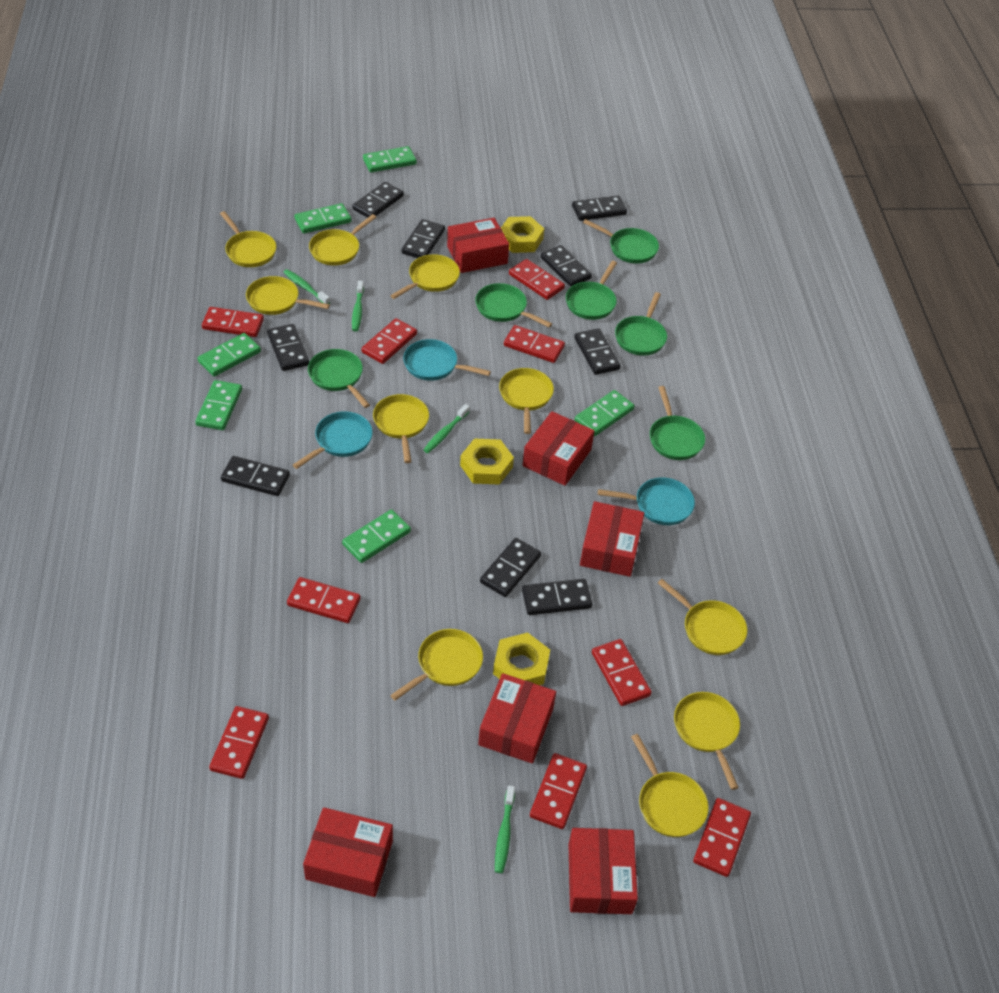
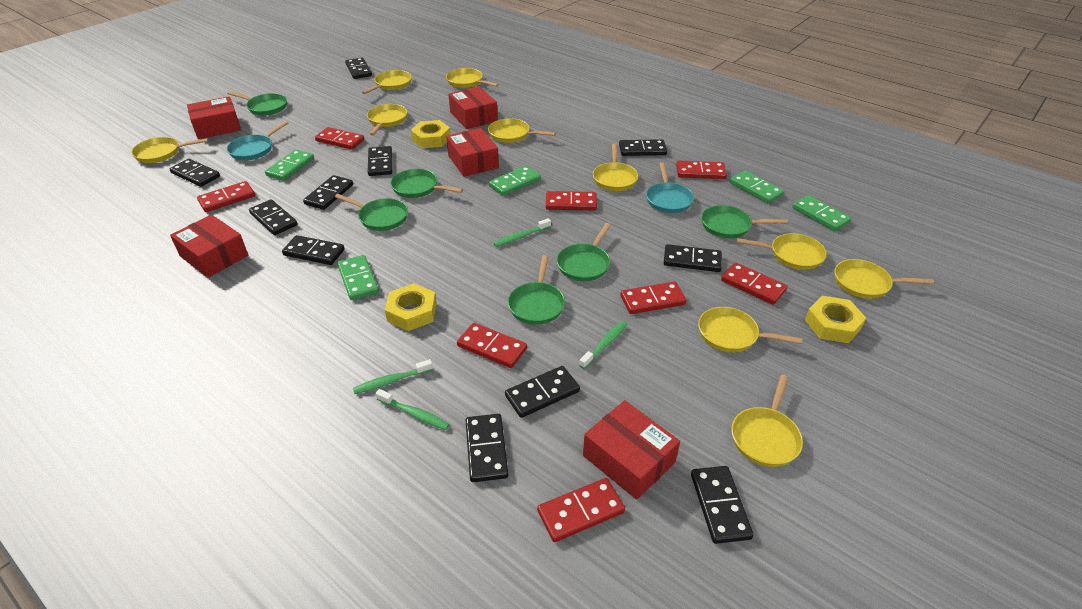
black domino: [221,456,290,496] [267,324,309,371] [352,182,404,218] [402,219,445,258] [480,538,541,597] [522,579,592,615] [541,245,592,287] [572,196,627,221] [574,328,620,375] = 9 -> [170,159,220,187] [249,199,297,235] [282,235,345,265] [303,175,353,210] [345,57,372,79] [368,146,392,176] [466,414,508,482] [505,366,580,418] [619,139,667,156] [664,244,722,272] [691,466,753,544] = 11
green domino: [195,380,242,430] [198,333,261,376] [294,203,352,233] [342,509,411,563] [363,146,417,173] [575,390,635,436] = 6 -> [265,149,314,181] [337,255,379,300] [489,166,541,196] [730,170,784,203] [792,195,851,231] = 5
red box: [303,807,393,897] [447,218,509,273] [478,673,556,763] [523,411,594,486] [568,828,638,914] [580,501,644,577] = 6 -> [170,214,248,278] [187,96,241,139] [446,128,499,177] [448,86,498,129] [583,400,680,500] = 5
red domino: [202,307,264,337] [209,706,269,779] [287,577,361,623] [361,318,417,364] [504,325,565,363] [509,259,565,300] [530,753,587,829] [592,639,652,706] [693,798,751,877] = 9 -> [197,181,255,212] [315,127,364,150] [457,323,527,368] [537,478,625,542] [546,191,597,210] [620,282,687,314] [676,160,727,179] [721,262,787,305] = 8
turquoise pan: [293,411,373,469] [403,339,491,381] [598,477,695,525] = 3 -> [227,121,289,160] [646,162,694,213] = 2

